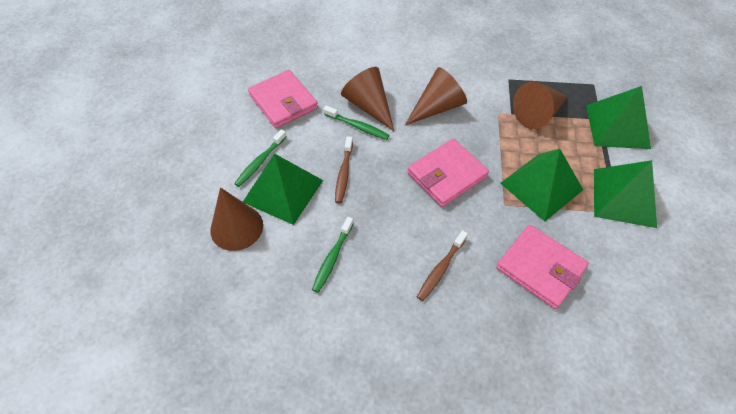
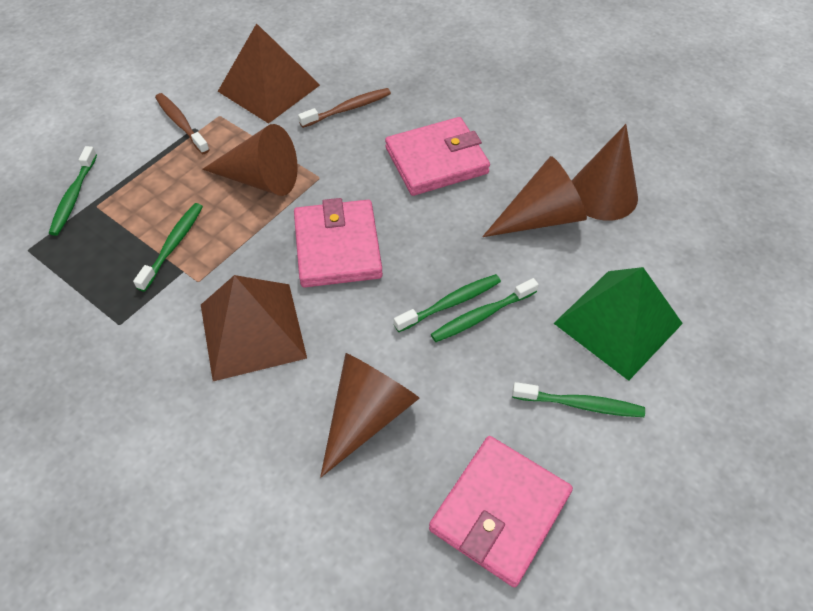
brown pyramid: none = 0 -> [201,275,307,381] [218,23,320,124] = 2
green pyramid: [243,153,323,225] [500,149,583,221] [586,86,651,149] [594,160,657,228] = 4 -> [554,267,683,381] = 1
green toothbrush: [234,129,287,187] [312,217,354,293] [323,105,390,140] = 3 -> [49,146,97,236] [133,203,203,292] [394,274,501,332] [431,278,539,342] [512,382,645,417] = 5

